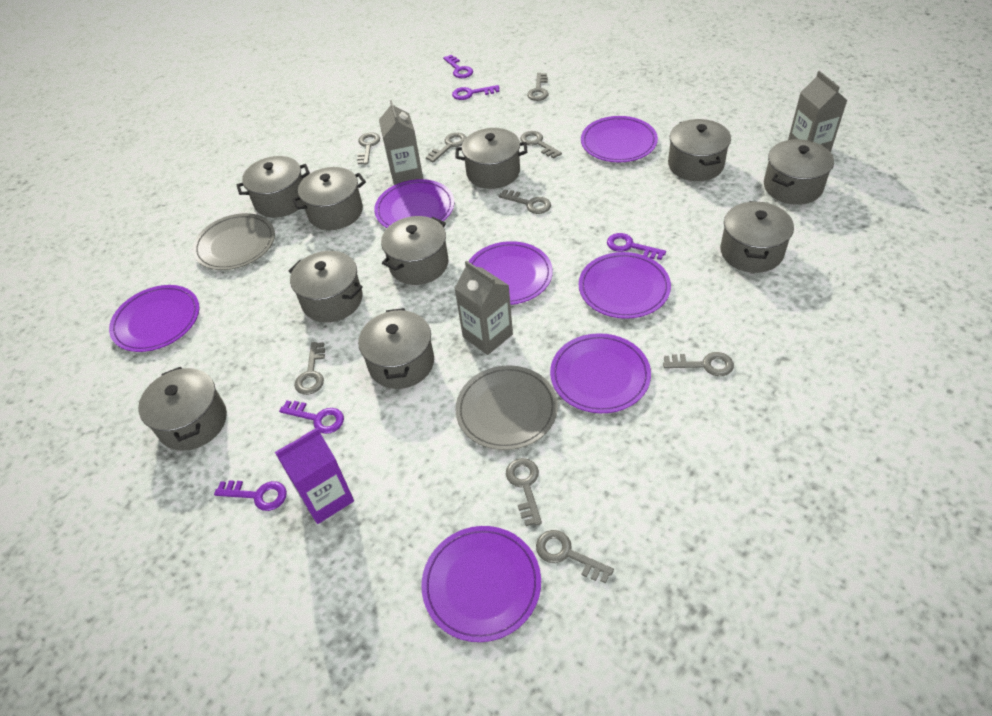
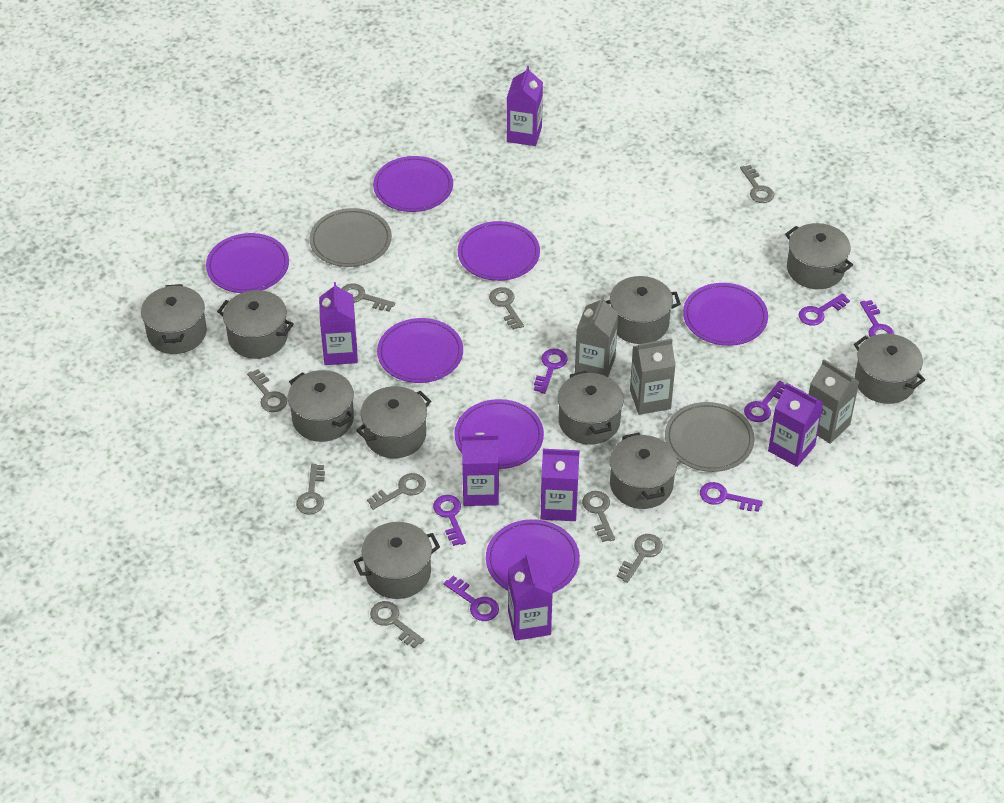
purple carton: [275,428,354,524] = 1 -> [319,282,358,365] [462,433,499,506] [507,66,543,146] [508,553,553,641] [541,449,579,521] [768,383,823,467] = 6
purple key: [214,480,287,511] [279,401,344,434] [443,55,473,78] [452,85,499,100] [607,233,666,260] = 5 -> [433,495,466,546] [444,576,499,621] [534,349,568,394] [700,482,763,512] [744,381,786,422] [799,293,850,326] [860,300,894,337] = 7

